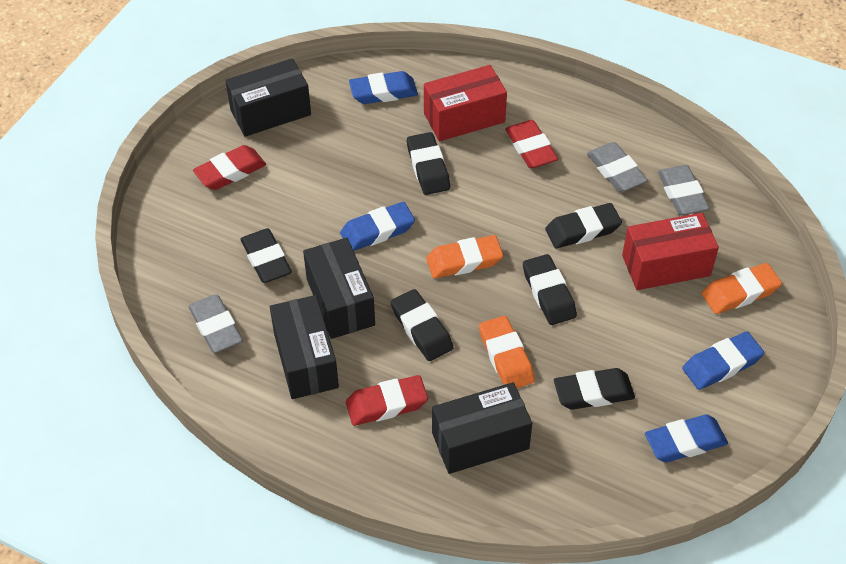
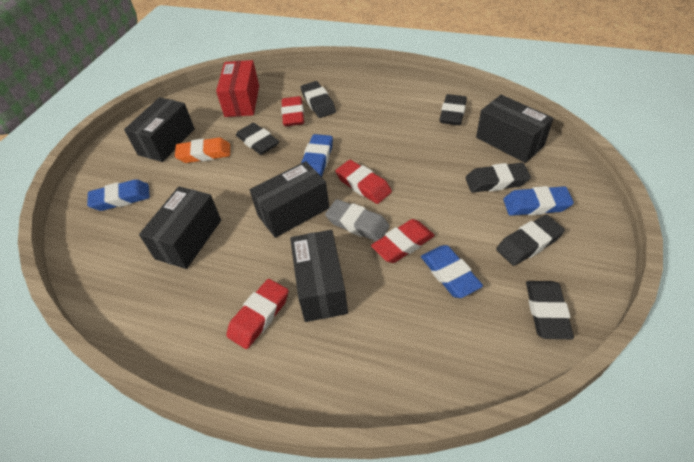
black box: [225,58,311,137] [270,295,339,399] [303,238,375,339] [432,382,532,474] = 4 -> [124,97,195,162] [139,186,221,269] [250,161,330,238] [290,230,348,322] [476,95,554,163] = 5
grey eraser: [189,294,243,353] [587,142,648,192] [658,165,710,215] = 3 -> [325,199,390,241] = 1
orange eraser: [426,235,503,278] [479,316,535,388] [702,263,782,314] = 3 -> [175,138,230,163] = 1
red box: [424,65,507,141] [622,213,719,290] = 2 -> [216,60,259,117] = 1
red eraser: [193,145,266,190] [346,375,428,426] [505,120,558,168] = 3 -> [226,279,288,349] [281,96,304,126] [335,160,392,204] [371,219,435,263] = 4

